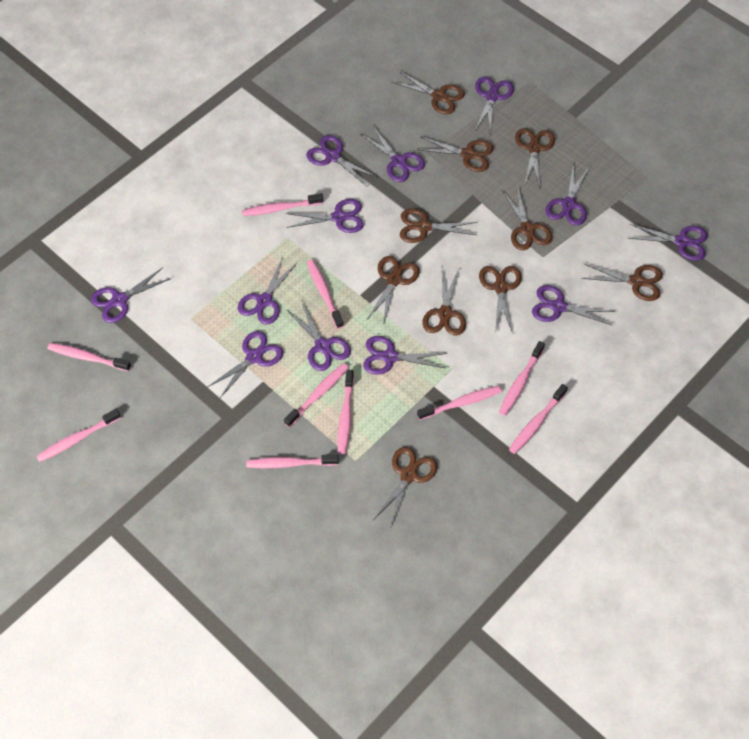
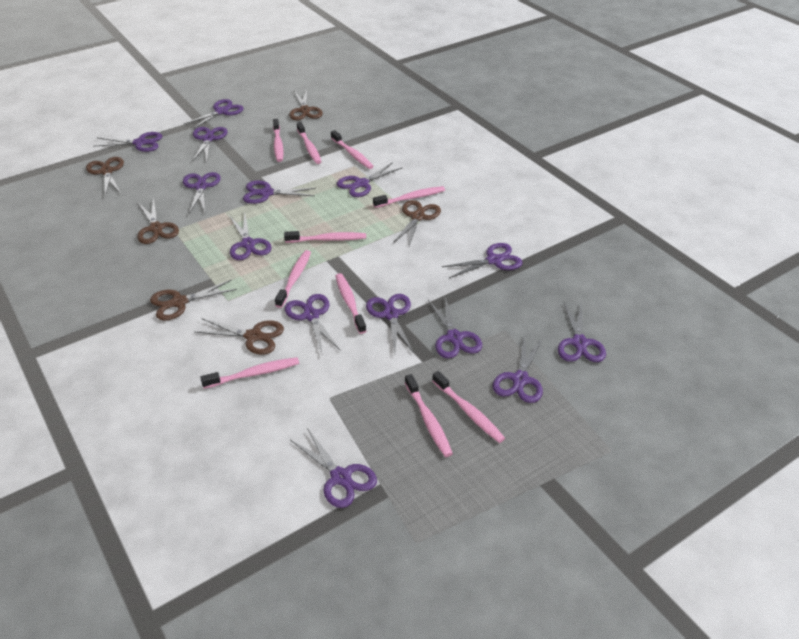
brown scissors: [368,256,420,325] [374,447,437,529] [392,71,465,114] [400,208,477,243] [416,137,494,172] [422,268,466,336] [479,266,522,334] [502,185,552,250] [515,128,555,187] [581,264,663,301] = 10 -> [86,157,124,196] [137,198,179,244] [150,279,237,320] [195,319,284,355] [289,89,323,120] [393,200,441,246] = 6
purple scissors: [91,267,172,323] [208,331,283,399] [238,257,298,324] [285,199,364,233] [287,301,351,371] [306,135,378,186] [360,125,425,182] [363,336,447,375] [474,77,514,132] [532,285,615,325] [546,163,589,226] [629,224,708,261] = 12 -> [95,132,162,152] [183,172,221,214] [184,99,244,130] [192,127,228,162] [230,214,272,260] [243,181,316,204] [285,294,340,353] [290,428,377,508] [337,162,402,197] [366,294,414,353] [428,296,482,358] [442,243,522,278] [493,338,543,403] [558,301,606,362] = 14

